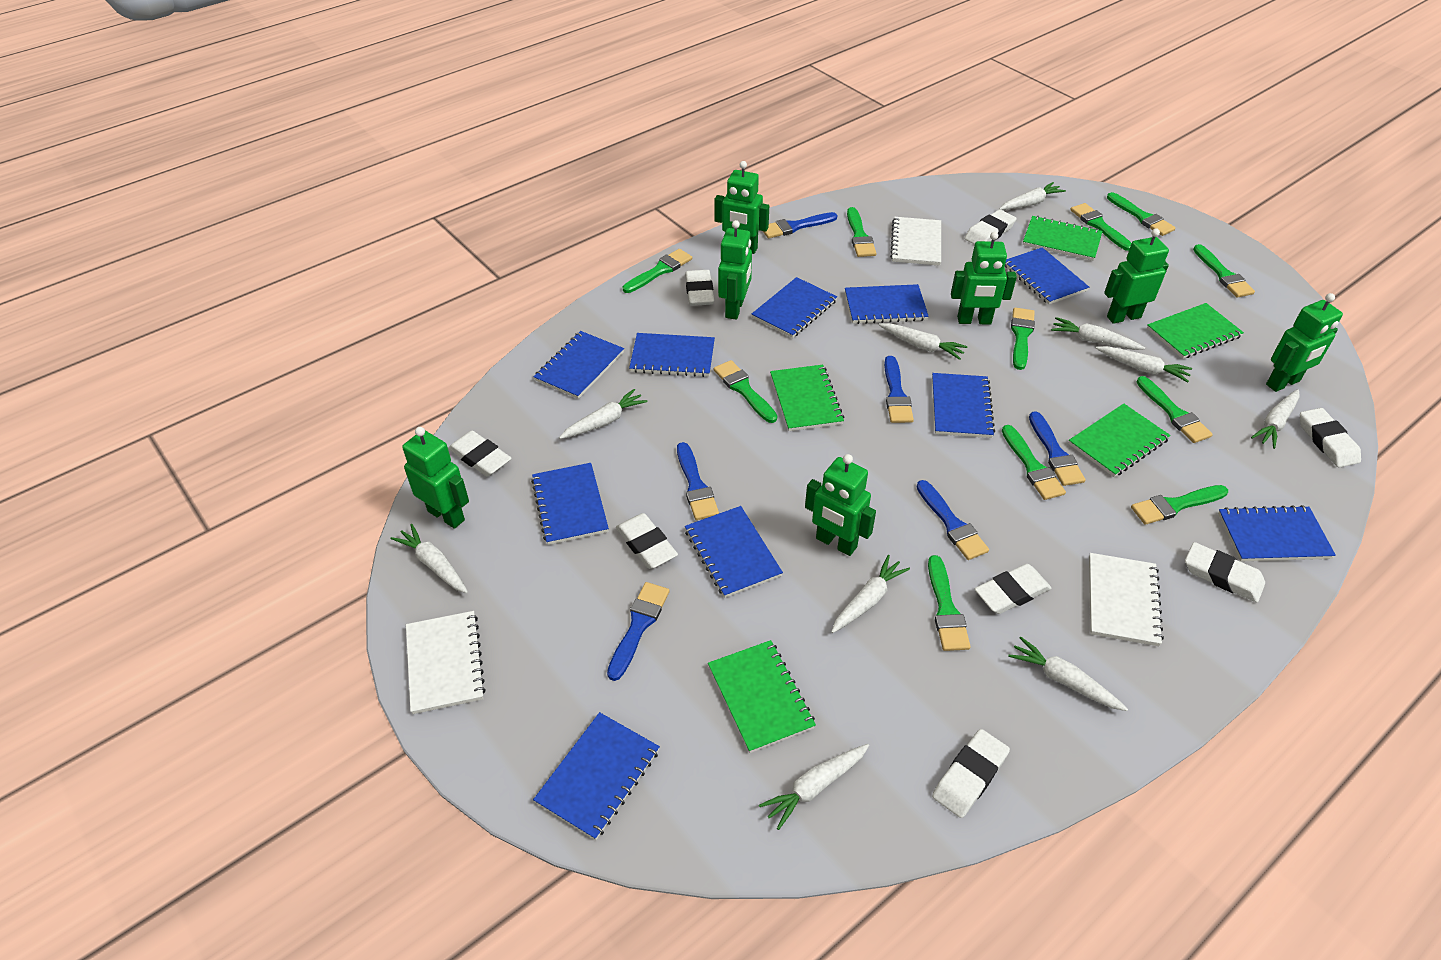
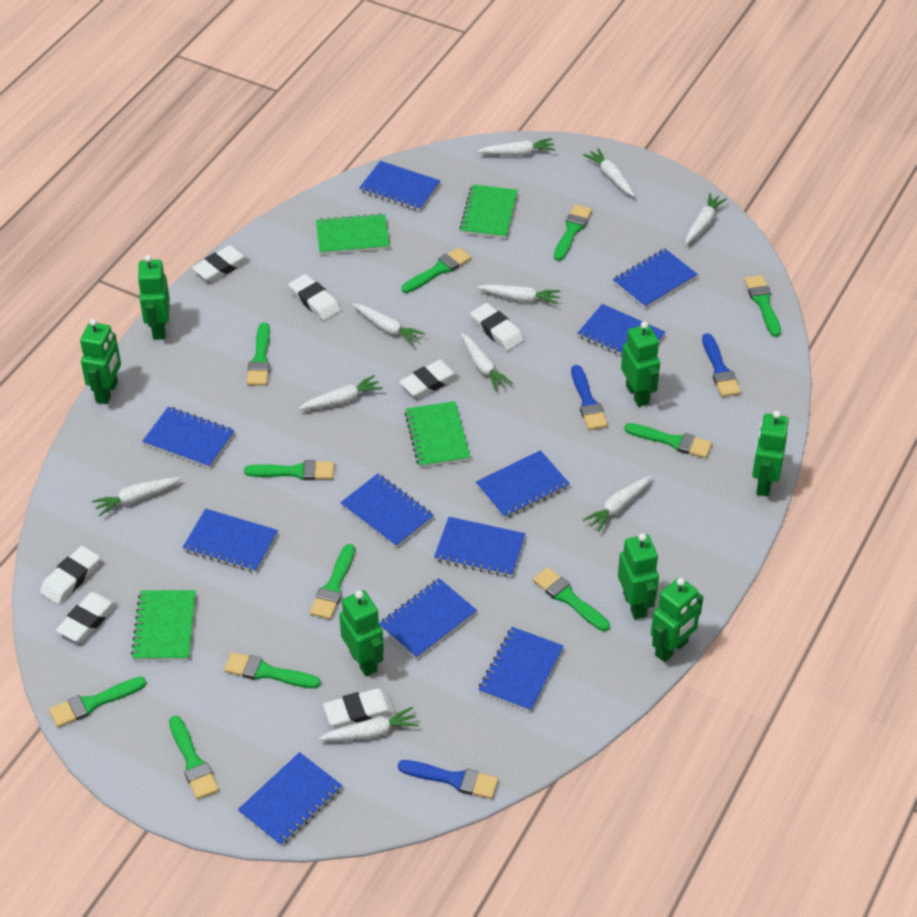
blue brush: [607,582,670,681] [677,442,719,520] [763,212,837,238] [884,356,914,423] [916,480,989,560] [1029,411,1085,486] = 6 -> [398,760,498,799] [571,365,608,430] [702,333,741,397] = 3
blue notebook: [531,463,609,545] [533,331,624,399] [533,712,660,840] [629,333,715,377] [685,506,783,598] [752,277,837,338] [845,284,929,324] [932,373,995,438] [1005,248,1089,305] [1218,505,1336,562] = 10 -> [142,407,235,468] [182,509,278,573] [238,752,342,846] [340,473,434,548] [359,161,440,211] [379,578,477,659] [434,517,526,577] [476,450,570,519] [478,627,564,712] [578,304,665,357] [613,249,698,308] = 11
green notebook: [708,640,816,753] [770,365,844,431] [1023,216,1103,261] [1068,403,1171,477] [1147,303,1244,359] = 5 -> [131,590,196,661] [316,213,390,255] [404,401,470,468] [459,184,518,239] = 4
white eraser: [448,431,512,477] [616,513,678,569] [685,270,714,306] [932,729,1010,818] [964,209,1017,245] [975,564,1051,614] [1185,542,1265,602] [1300,408,1361,468] = 8 -> [40,546,100,604] [56,592,117,642] [192,245,249,282] [288,274,341,321] [323,688,395,728] [399,360,459,398] [470,303,524,351] = 7
white notebook: [406,611,486,714] [890,217,941,266] [1089,553,1164,646] = 3 -> none = 0

